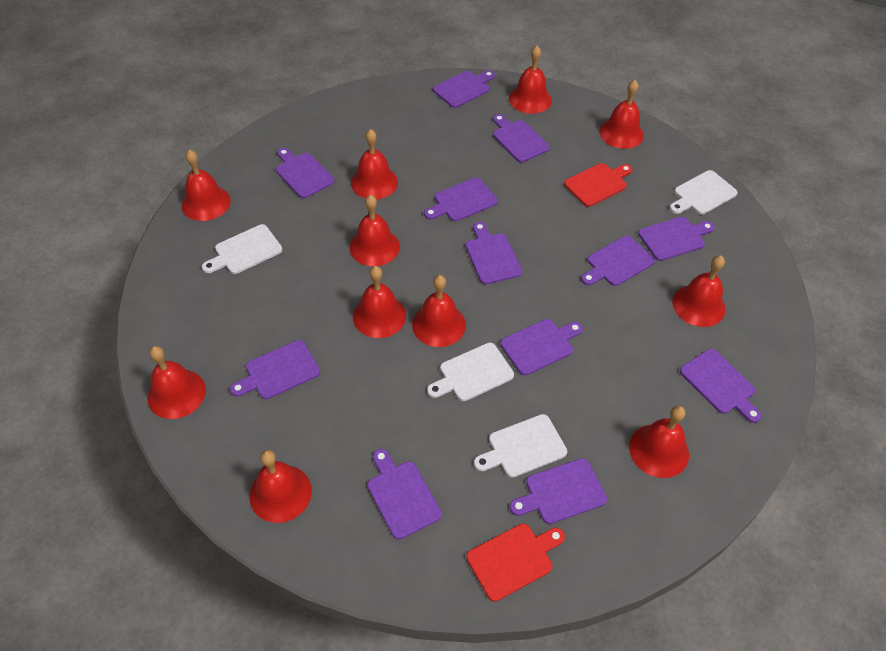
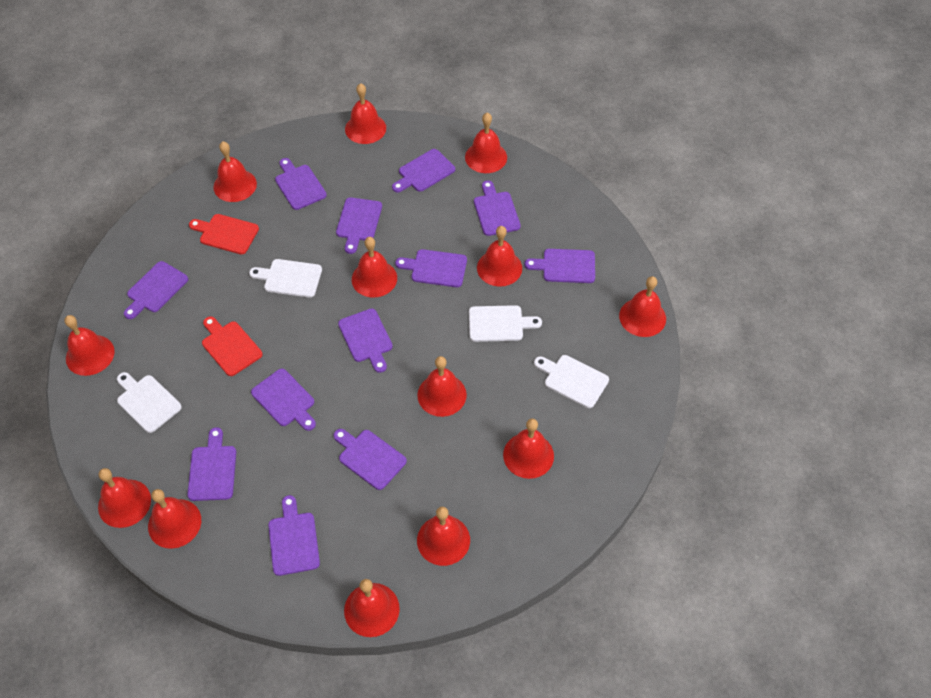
red bell: [147,346,206,419] [182,150,231,221] [249,450,312,523] [349,195,400,266] [351,129,398,199] [353,266,406,338] [412,275,466,347] [509,46,552,114] [599,80,644,149] [629,406,689,478] [672,255,725,327] = 11 -> [64,315,115,376] [98,468,151,528] [148,489,201,549] [213,141,257,202] [344,579,400,637] [345,83,386,144] [352,237,397,297] [417,356,467,417] [417,507,470,566] [465,113,507,173] [477,226,522,287] [503,419,554,479] [619,276,666,337] = 13

